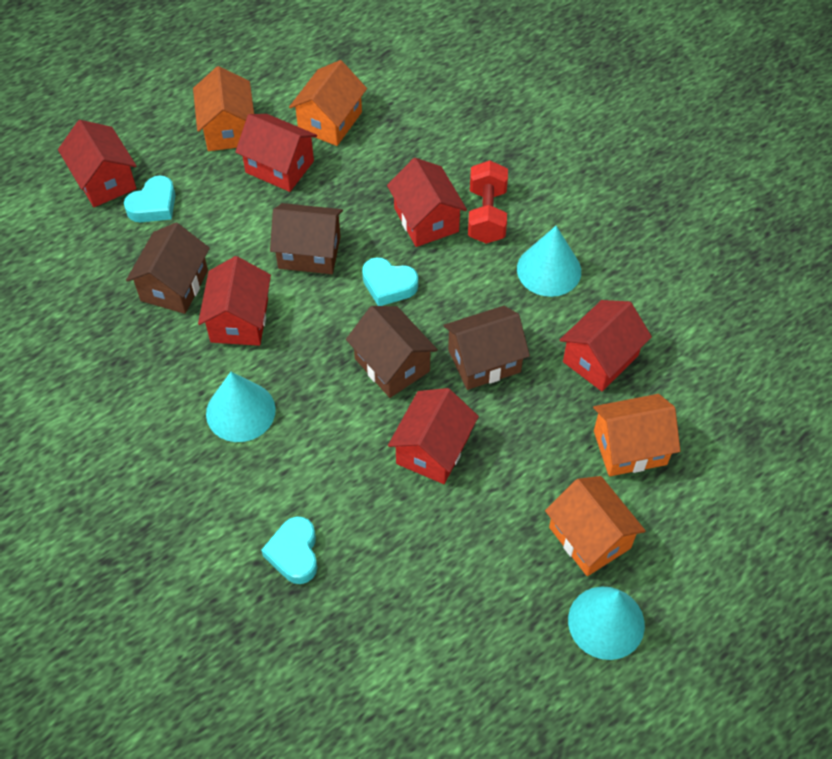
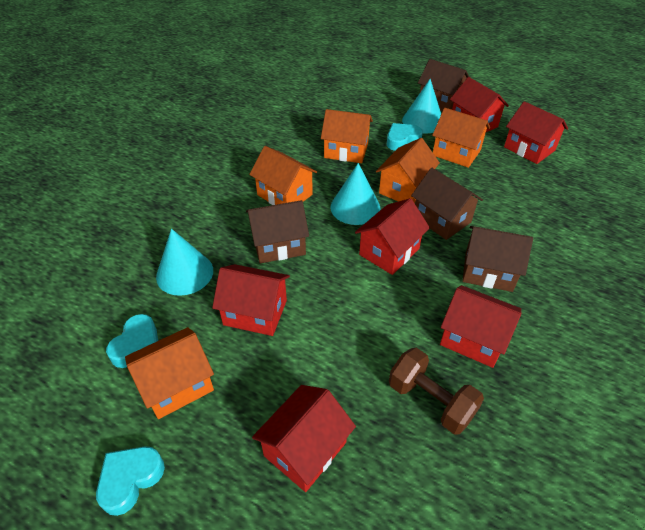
brown dumbbell: none = 0 -> [389,348,484,435] = 1
orange house: [193,66,254,151] [289,60,367,146] [545,476,646,576] [593,394,680,477] = 4 -> [125,327,214,419] [249,146,317,205] [321,109,373,163] [376,138,440,203] [432,108,490,168] = 5
red dumbbell: [468,160,508,244] = 1 -> none = 0

